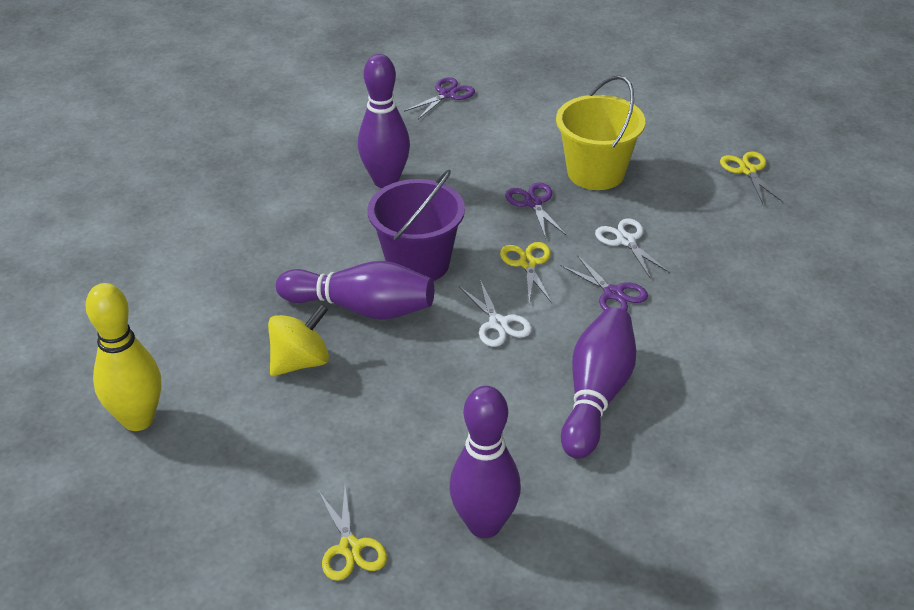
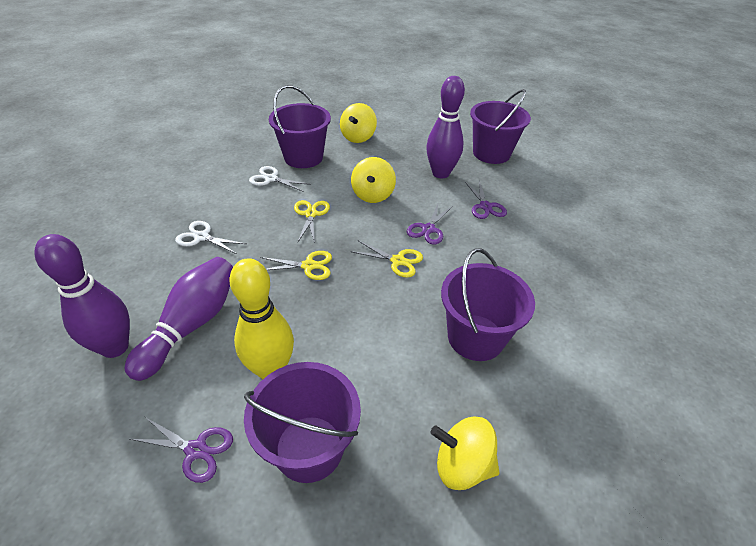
purple bowling pin: [276,261,434,320] [358,54,410,188] [449,386,521,538] [561,307,636,459] = 4 -> [34,234,130,358] [125,257,233,381] [426,76,465,178] = 3
purple bucket: [368,170,465,281] = 1 -> [244,362,361,483] [269,85,331,168] [441,248,535,361] [470,89,531,164] = 4
yellow bucket: [556,75,645,190] = 1 -> none = 0
yellow spinning top: [268,304,329,376] = 1 -> [340,103,377,143] [351,157,396,203] [431,417,499,490] = 3

